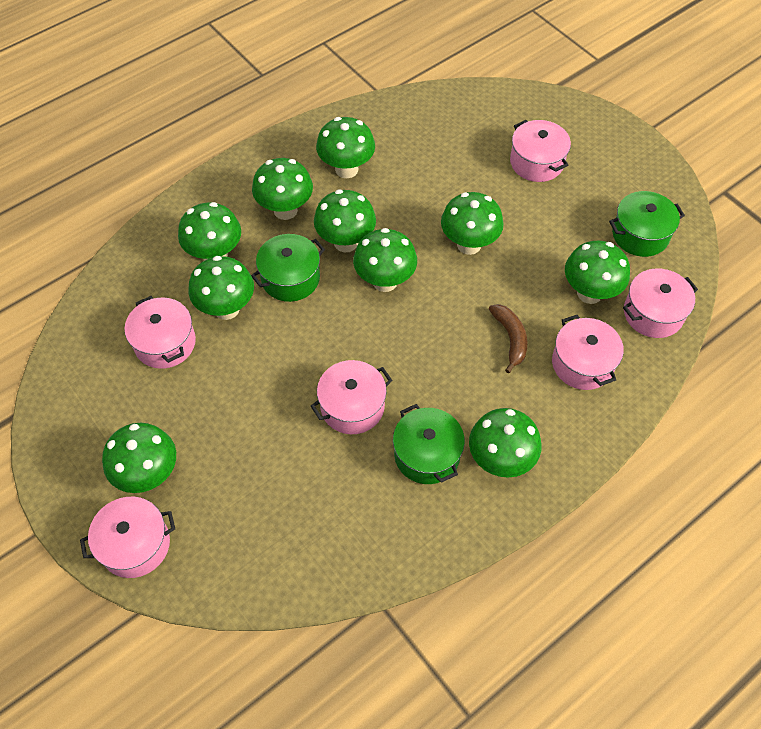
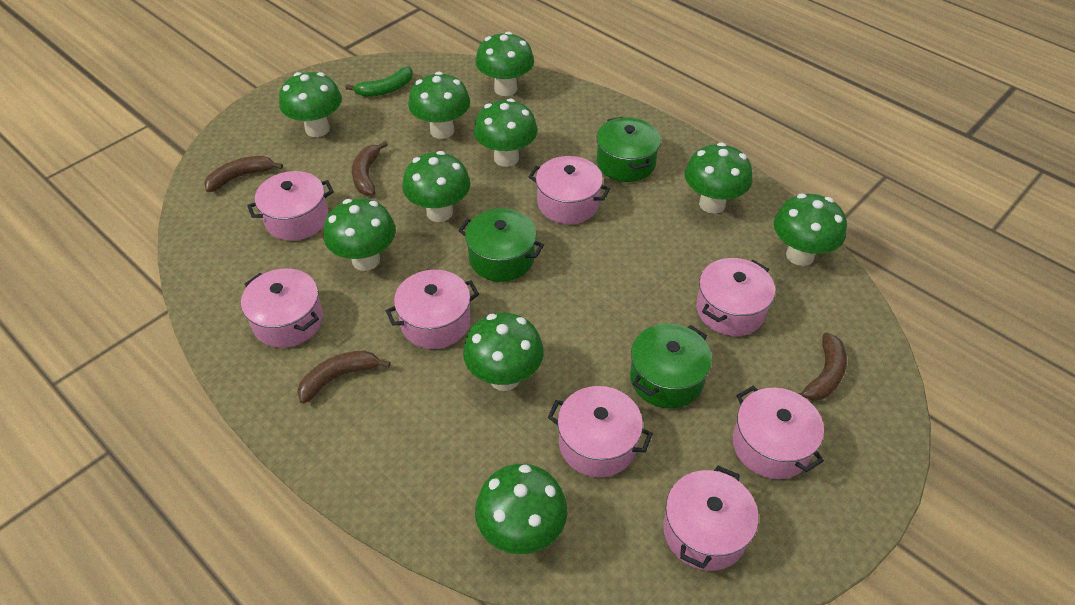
brown banana: [489,304,527,373] = 1 -> [204,156,283,192] [297,350,391,404] [352,141,388,195] [798,332,847,401] = 4
green banana: none = 0 -> [345,67,413,97] = 1
pink pot: [80,497,175,578] [125,296,196,369] [311,360,392,434] [510,120,571,182] [552,315,624,390] [623,269,698,338] = 6 -> [241,268,323,348] [247,171,334,241] [386,270,479,349] [529,156,610,224] [548,386,653,478] [663,466,758,571] [696,258,775,336] [733,386,824,479] = 8

